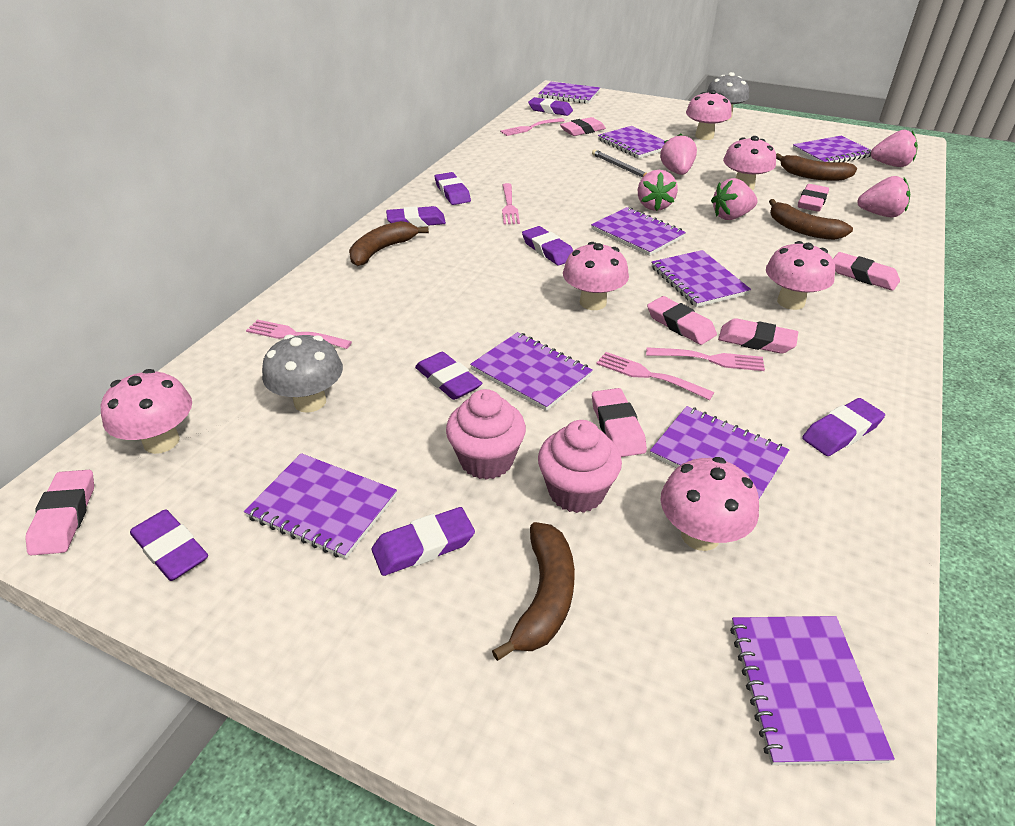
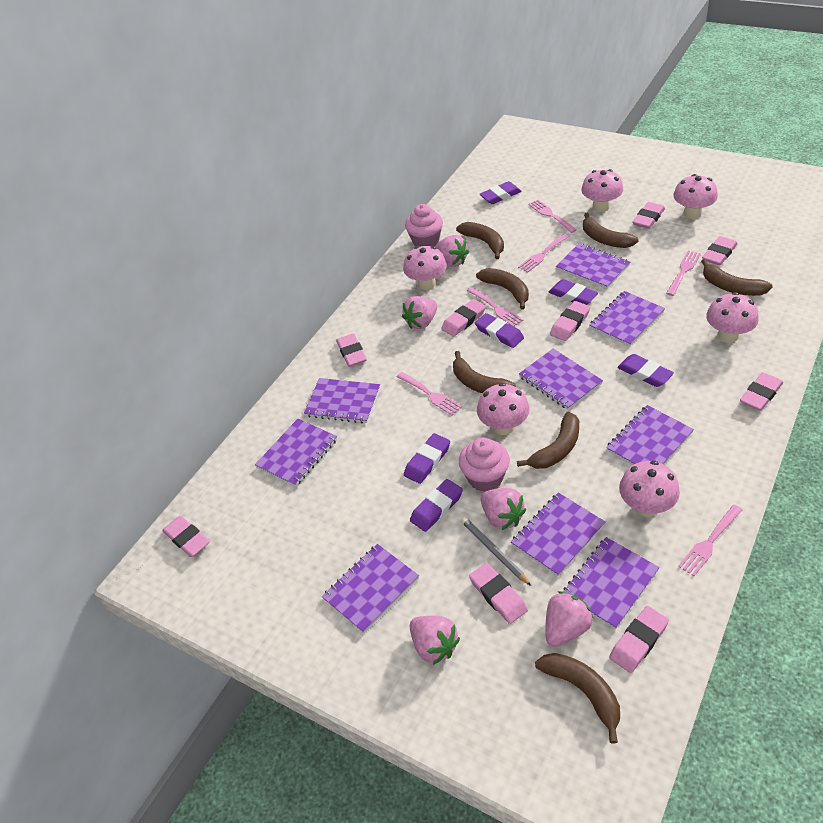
brown banana: [349,221,429,266] [492,522,575,661] [769,199,853,240] [776,153,857,181] = 4 -> [453,351,516,393] [456,222,504,259] [476,268,529,310] [517,412,579,469] [535,653,620,744] [583,213,639,248] [701,259,773,296] = 7
grey mushroom: [262,334,343,413] [706,72,749,120] = 2 -> none = 0
pink eraser: [25,470,94,555] [560,117,606,136] [592,388,647,457] [647,296,717,345] [718,318,798,354] [798,184,829,212] [833,252,900,291] = 7 -> [162,516,210,557] [336,333,367,367] [441,299,486,337] [469,563,528,624] [550,301,590,341] [609,606,669,673] [632,202,665,229] [702,236,738,265] [740,372,783,411] = 9
pink fork: [246,320,352,349] [500,118,565,136] [502,183,520,224] [596,352,714,400] [646,347,765,371] = 5 -> [397,372,462,415] [467,287,523,327] [518,233,570,272] [528,200,577,233] [666,250,701,296] [678,505,743,576] = 6
purple eraser: [130,509,208,581] [372,507,475,576] [386,206,446,227] [415,352,482,400] [435,172,471,205] [522,226,573,265] [528,97,573,116] [802,398,885,456] = 8 -> [404,433,450,484] [410,479,463,532] [475,313,524,348] [479,181,522,204] [549,279,598,305] [617,354,674,387] = 6

